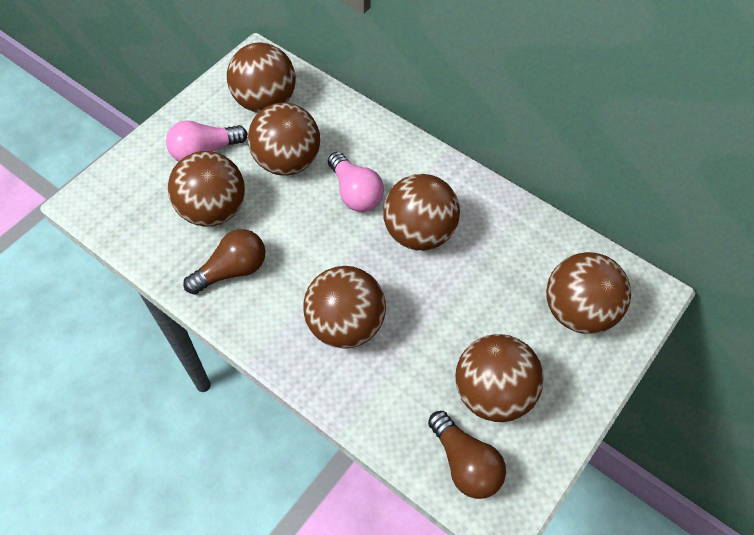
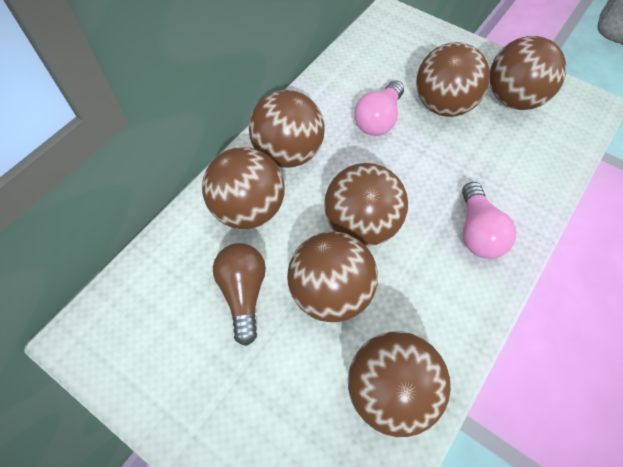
brown light bulb: [183,229,265,295] [428,411,506,499] = 2 -> [213,243,266,346] = 1

